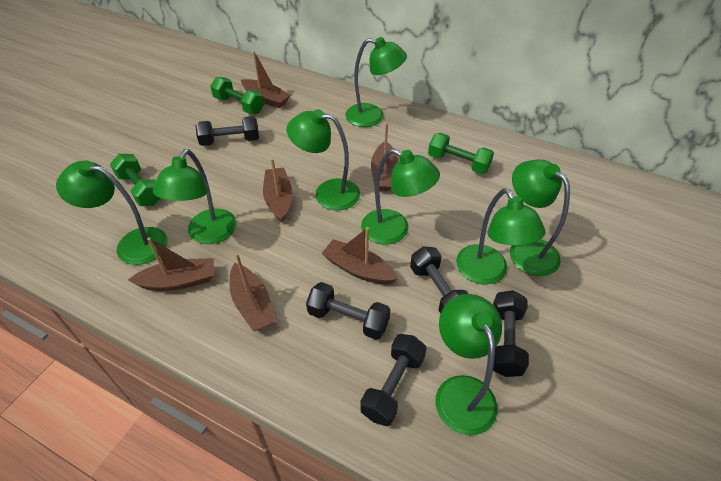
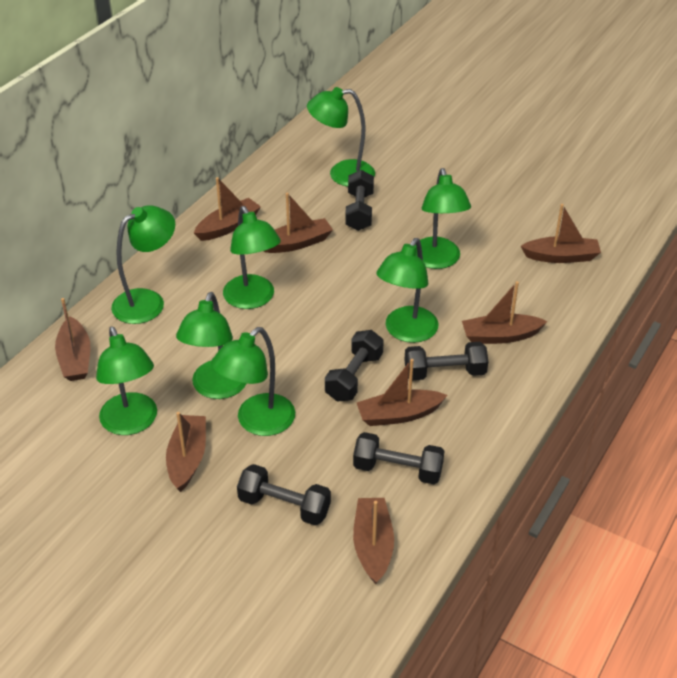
brown boat: [128,237,214,291] [230,253,276,331] [241,51,290,108] [263,158,292,222] [322,227,399,284] [371,122,398,191] = 6 -> [55,298,91,381] [166,412,206,492] [194,177,261,241] [264,193,333,253] [353,498,394,584] [357,359,447,426] [462,281,548,344] [521,204,601,263] = 8
green dumbbell: [110,154,160,206] [210,77,264,114] [428,133,494,174] = 3 -> none = 0

